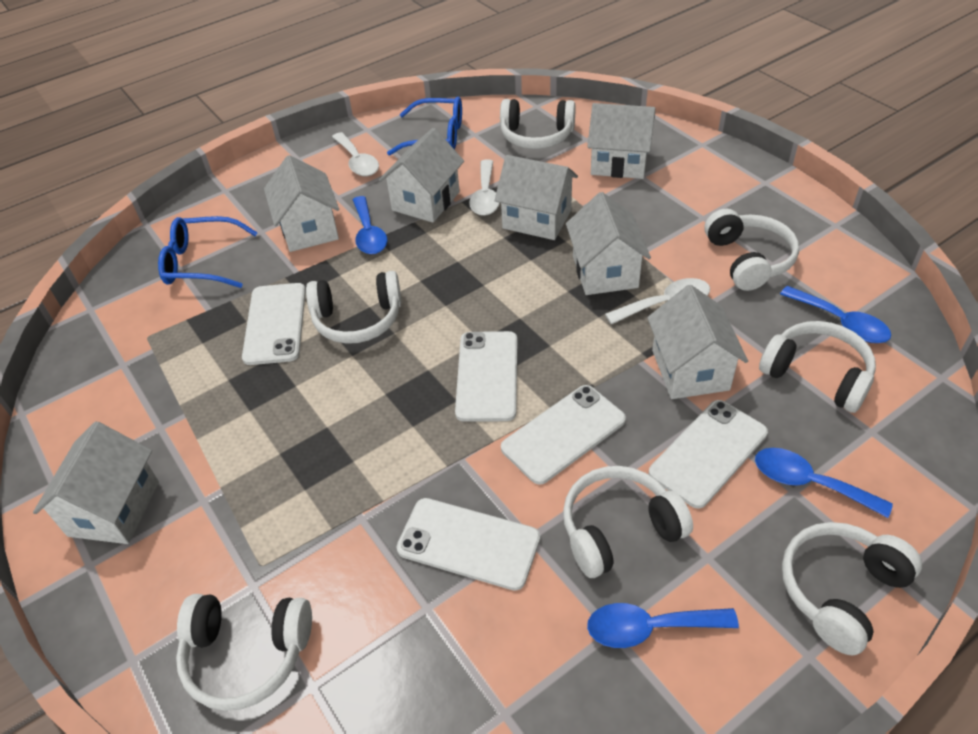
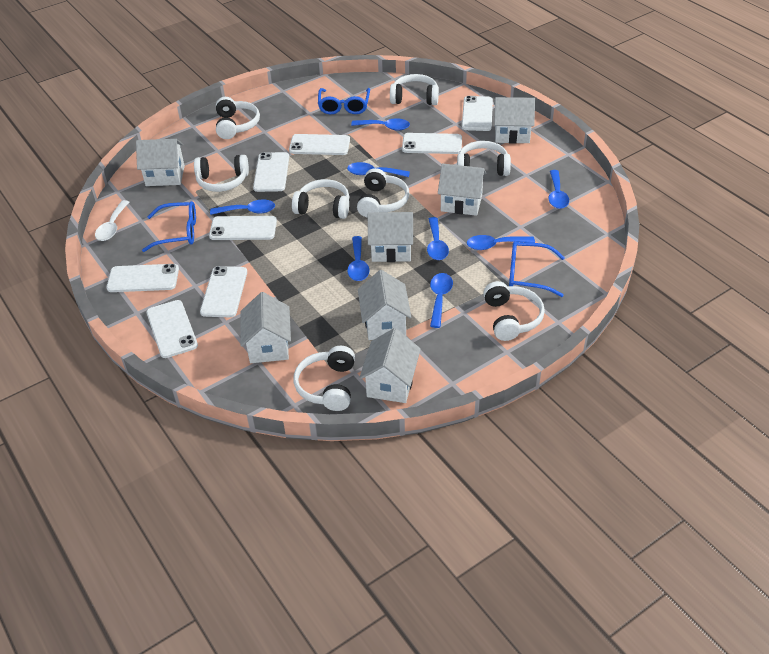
blue glasses: [158,216,258,288] [387,97,462,156] = 2 -> [142,201,196,252] [318,88,370,114] [509,242,565,297] = 3
blue spoon: [353,196,387,254] [587,603,739,648] [755,448,893,518] [780,286,891,343] = 4 -> [210,200,275,215] [347,162,410,177] [347,236,370,281] [351,118,410,131] [427,217,449,260] [430,273,453,328] [467,235,535,250] [549,170,569,209] = 8
white headphones: [176,594,312,711] [306,271,402,344] [500,99,576,149] [563,466,693,578] [704,209,799,291] [759,321,876,413] [782,522,922,656] = 7 -> [194,155,249,192] [216,97,260,139] [292,179,349,219] [294,346,355,411] [357,168,409,217] [390,74,439,105] [457,141,511,176] [483,281,545,341] = 8
white phone: [242,283,306,365] [397,498,540,591] [455,331,517,422] [501,385,626,485] [649,400,768,509] = 5 -> [106,264,179,292] [146,300,198,358] [200,266,247,317] [209,216,277,240] [253,152,289,192] [289,134,350,155] [402,133,462,154] [462,96,493,131] = 8
white spoon: [332,132,379,176] [469,159,499,216] [605,278,710,324] = 3 -> [95,200,129,241] = 1

